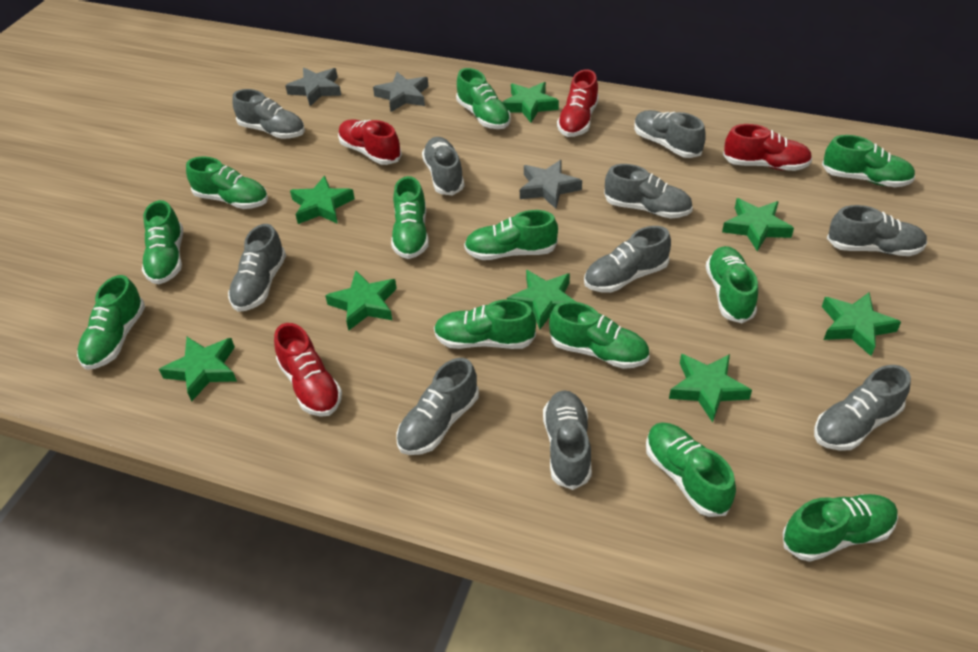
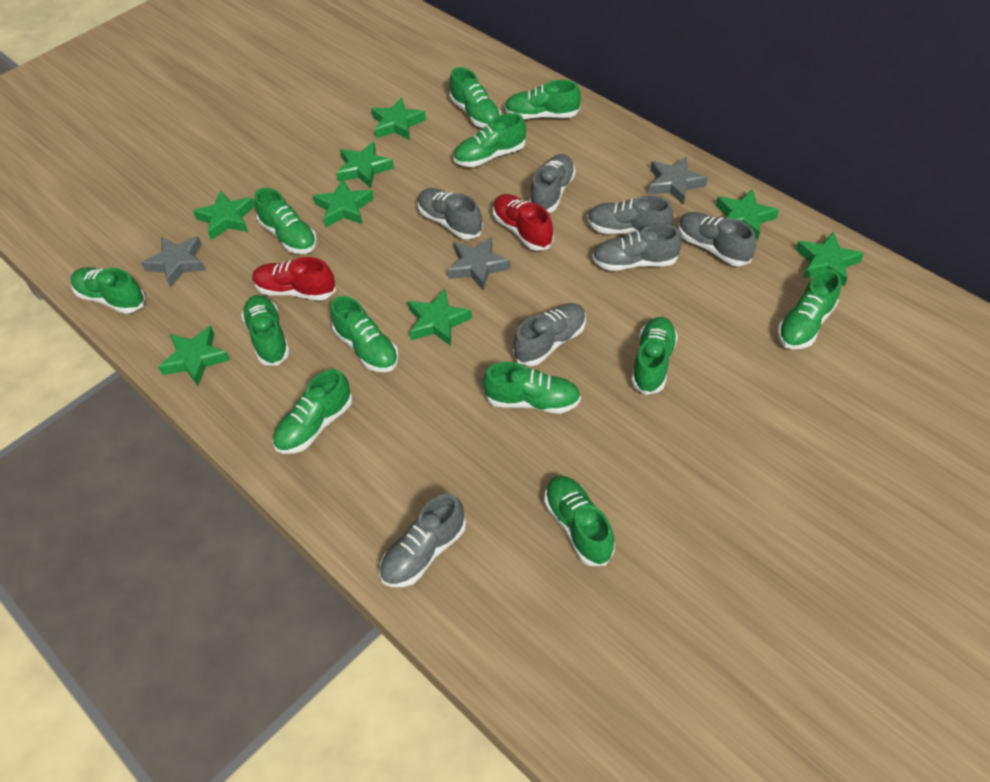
grey shoe: [228,224,286,312] [232,89,305,139] [396,358,479,455] [422,137,465,195] [543,390,592,490] [584,226,671,293] [604,164,693,219] [634,110,706,158] [814,365,911,451] [827,205,927,256] = 10 -> [379,494,466,587] [418,188,483,239] [513,303,586,366] [529,154,576,213] [587,195,674,234] [592,224,682,271] [678,212,756,266] = 7
red shoe: [274,323,342,417] [338,119,402,165] [557,69,599,137] [723,124,812,171] = 4 -> [252,257,336,301] [493,194,554,251] = 2

